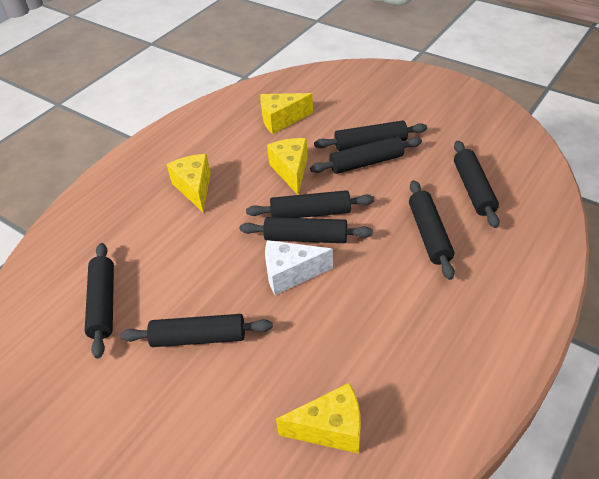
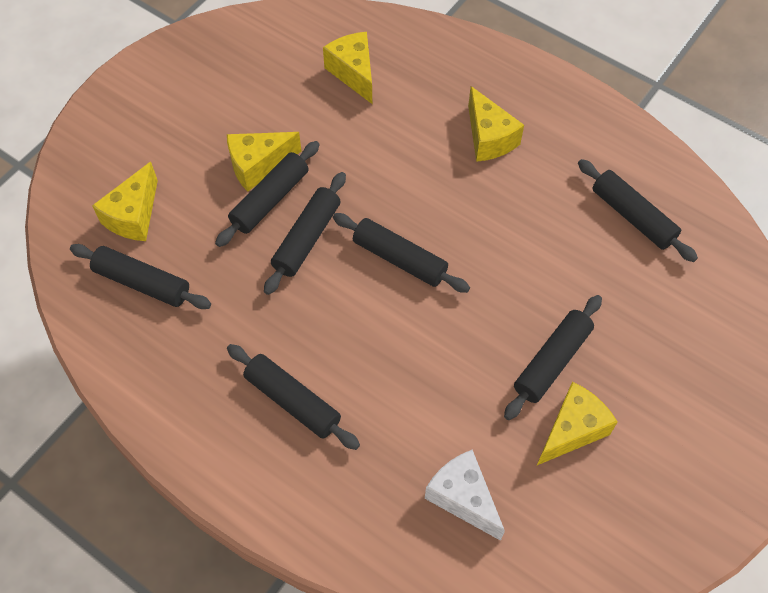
black rolling pin: [85,243,114,359] [120,314,273,347] [240,217,373,243] [246,190,374,218] [310,136,422,174] [314,121,427,151] [409,180,455,280] [454,141,500,228] = 8 -> [70,244,211,309] [215,141,319,247] [227,344,360,450] [264,172,346,295] [333,213,470,293] [504,295,602,420] [578,159,698,262] = 7
yellow cheese: [167,154,211,212] [260,93,313,134] [267,138,308,195] [276,383,361,454] = 4 -> [92,162,158,241] [227,132,301,192] [323,32,372,104] [468,86,524,162] [537,382,618,465] = 5

